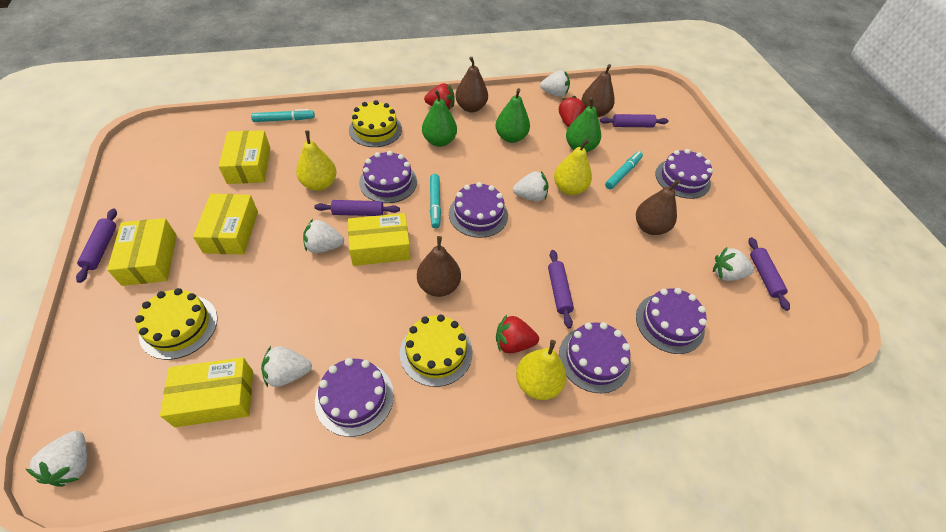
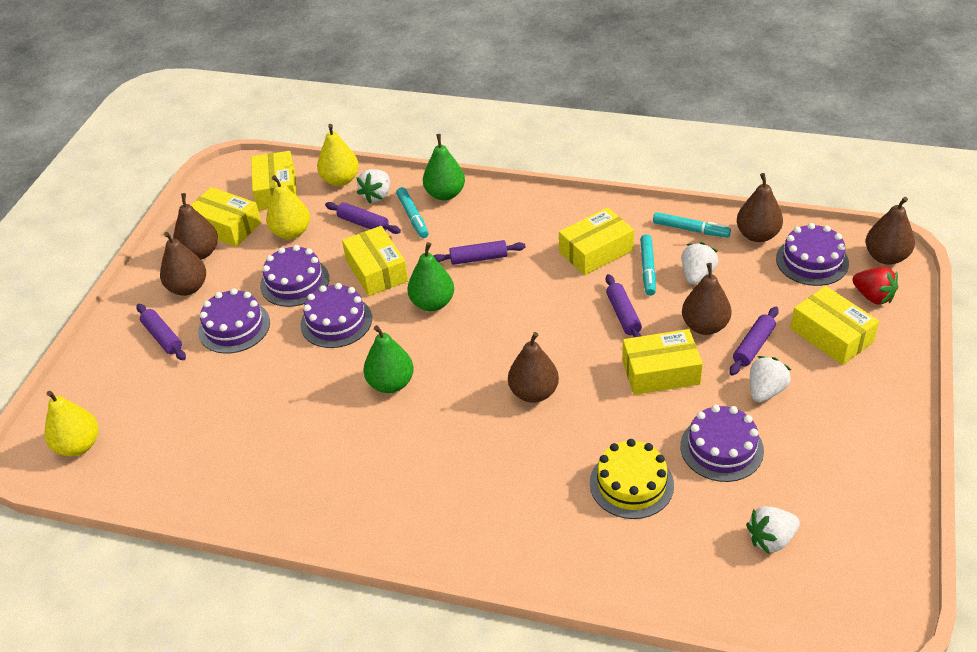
brown pear: [417,236,461,297] [455,57,488,112] [582,64,615,117] [636,179,680,235] = 4 -> [160,232,206,296] [173,193,218,260] [508,332,559,403] [682,263,732,335] [737,173,783,242] [866,197,915,265] = 6
purple cake: [315,358,394,437] [359,151,417,203] [449,182,508,238] [559,322,631,393] [636,288,707,354] [655,149,713,199] = 6 -> [198,288,270,354] [260,245,329,307] [300,283,372,348] [680,405,764,482] [776,223,849,286] = 5
red strawberry: [424,83,455,109] [496,315,539,353] [559,96,585,127] = 3 -> [852,267,898,305] = 1
white strawberry: [26,431,87,487] [261,346,312,387] [303,219,344,253] [513,171,549,201] [540,70,570,97] [713,247,754,281] = 6 -> [357,169,390,203] [681,242,718,284] [746,506,800,554] [750,356,791,402] = 4
yellow box: [107,218,177,286] [160,357,253,427] [193,194,258,254] [219,130,270,184] [348,213,411,266] = 5 -> [191,187,261,247] [251,151,297,211] [342,226,408,296] [559,207,634,275] [622,329,703,395] [790,286,879,365] = 6
yellow cake: [135,288,217,360] [349,100,402,147] [400,314,473,387] = 3 -> [590,439,674,519] = 1

